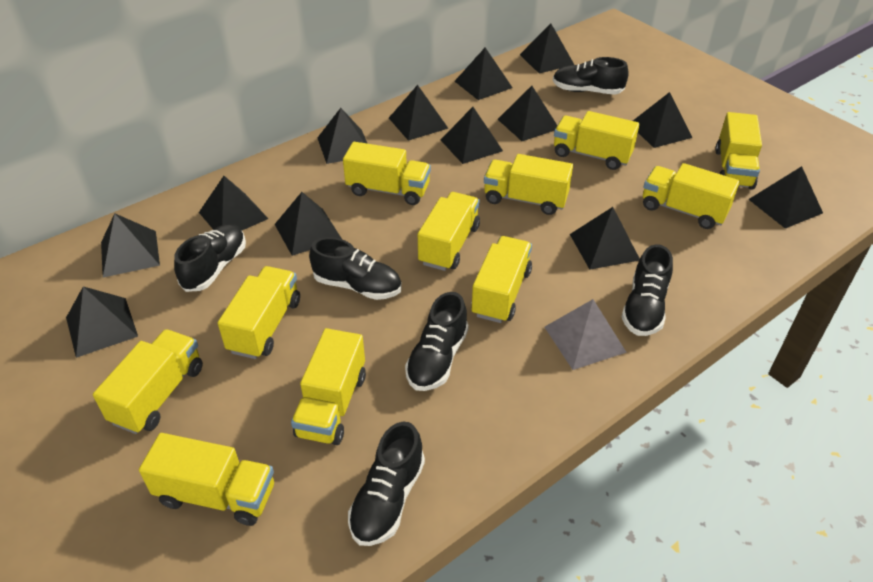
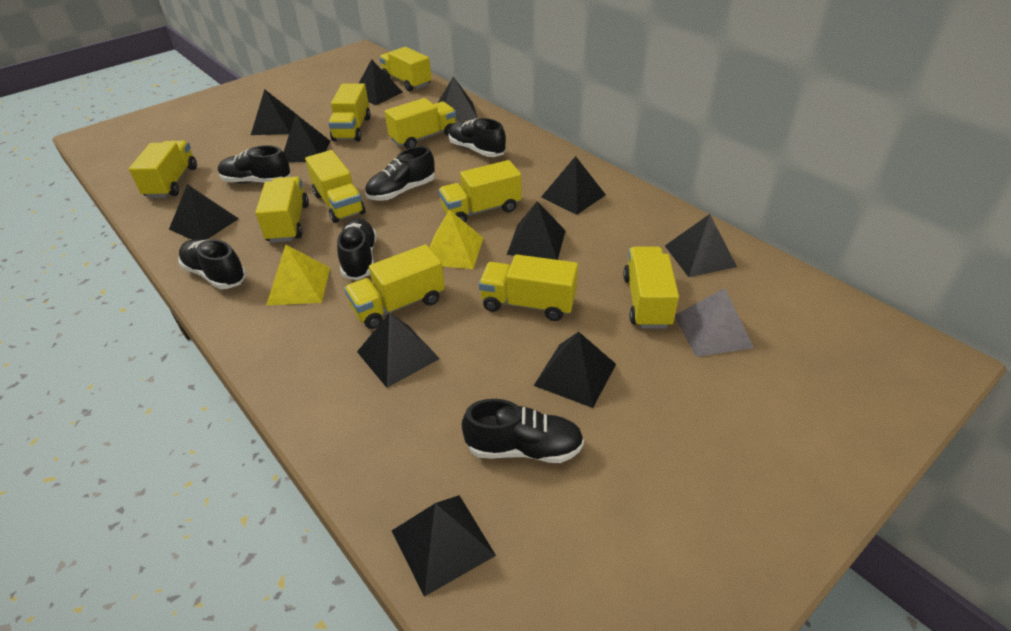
black pyramid: [66,286,138,358] [101,213,160,277] [199,176,268,231] [275,192,342,256] [318,108,368,164] [389,85,449,141] [441,107,503,164] [455,47,512,100] [498,86,557,141] [520,23,574,73] [570,207,640,270] [633,92,693,148] [748,166,823,229] = 13 -> [169,184,239,240] [251,89,296,135] [283,114,330,162] [357,313,440,388] [358,59,403,105] [392,495,496,597] [438,76,478,121] [507,201,566,260] [534,332,616,408] [541,156,606,215] [665,214,737,277] = 11
yellow pyramid: none = 0 -> [267,245,330,305] [429,210,483,269] = 2
yellow truck: [93,329,203,434] [139,433,274,526] [218,266,300,359] [291,328,366,445] [343,142,431,205] [418,192,480,271] [471,236,532,323] [484,154,573,215] [554,111,640,170] [643,163,740,229] [715,112,762,190] = 11 -> [129,141,197,198] [255,177,309,243] [305,150,366,223] [328,84,371,141] [344,244,445,329] [379,47,432,91] [385,98,456,149] [438,160,522,223] [479,254,578,321] [623,247,679,329] = 10

